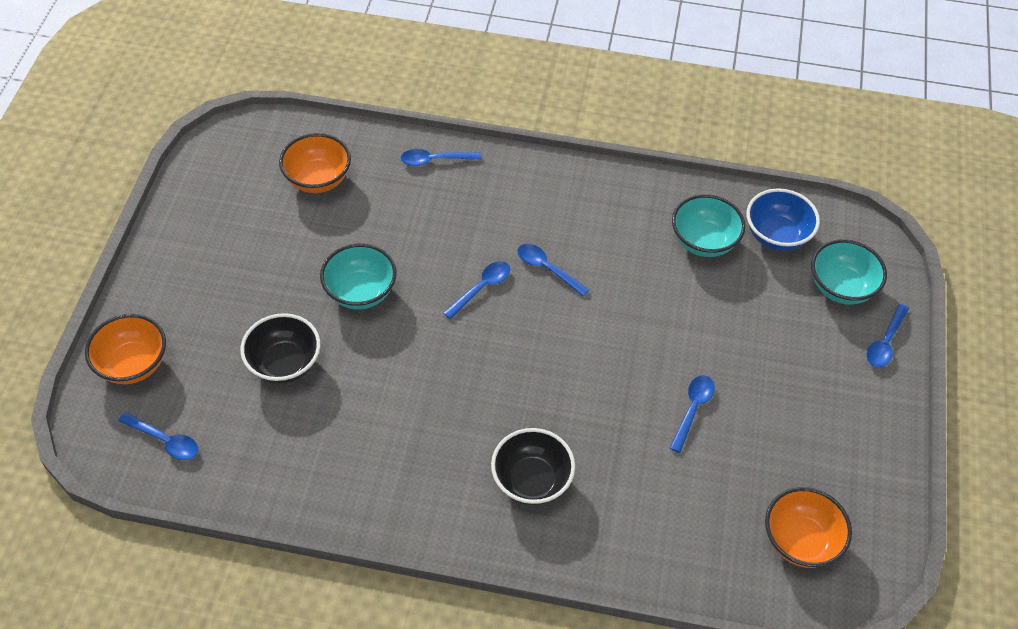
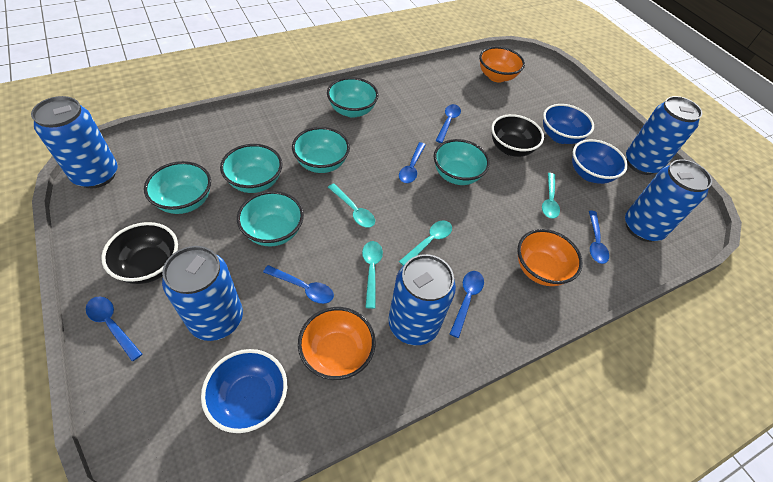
blue bowl: [746,188,820,251] = 1 -> [201,349,287,433] [543,104,594,144] [572,139,628,184] = 3
blue can: none = 0 -> [31,96,118,188] [162,246,243,341] [388,254,456,345] [625,159,712,242] [626,96,703,175] = 5
turquoise bowl: [320,243,397,309] [672,194,746,257] [811,239,887,305] = 3 -> [144,161,211,214] [220,144,282,193] [237,191,304,247] [292,127,350,173] [327,77,379,118] [434,139,490,185] = 6
turquoise spoon: none = 0 -> [328,183,375,228] [362,241,383,309] [399,220,452,266] [542,173,560,219] = 4

